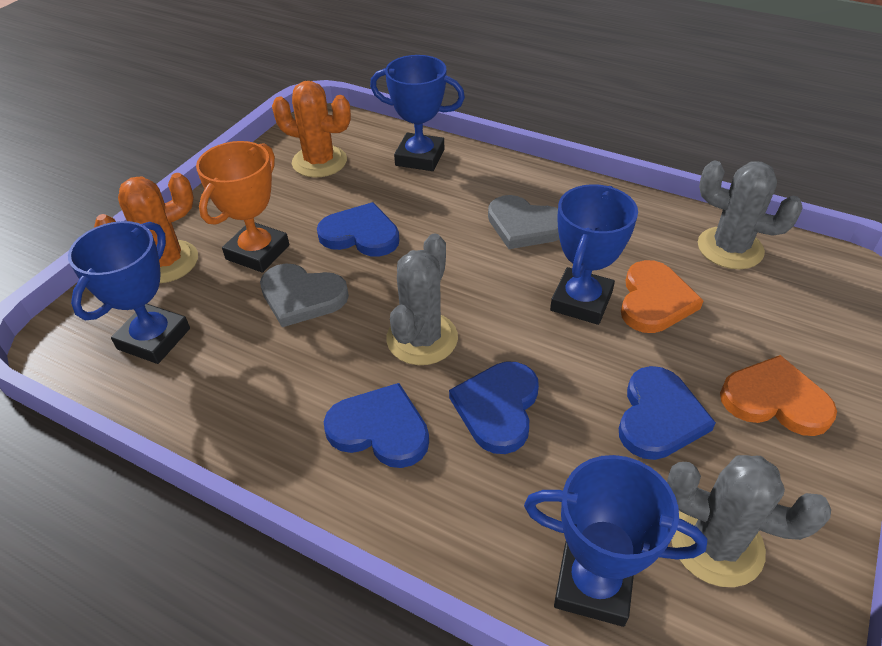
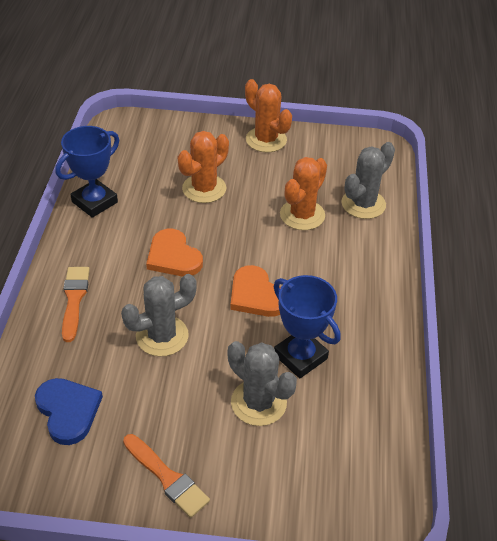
blue heart: [317,202,399,257] [323,383,429,468] [449,361,539,454] [619,366,716,460] = 4 -> [35,378,103,445] = 1
blue trophy: [68,221,190,364] [370,55,465,171] [524,455,707,627] [550,184,638,325] = 4 -> [56,126,119,218] [274,275,341,378] = 2
grey heart: [260,264,349,327] [488,195,560,249] = 2 -> none = 0
orange brush: none = 0 -> [62,267,90,342] [123,434,210,518] = 2
orange cactus: [94,173,198,283] [272,81,351,178] = 2 -> [177,131,229,203] [245,79,292,152] [280,157,327,230] = 3
orange trophy: [196,141,289,273] = 1 -> none = 0

